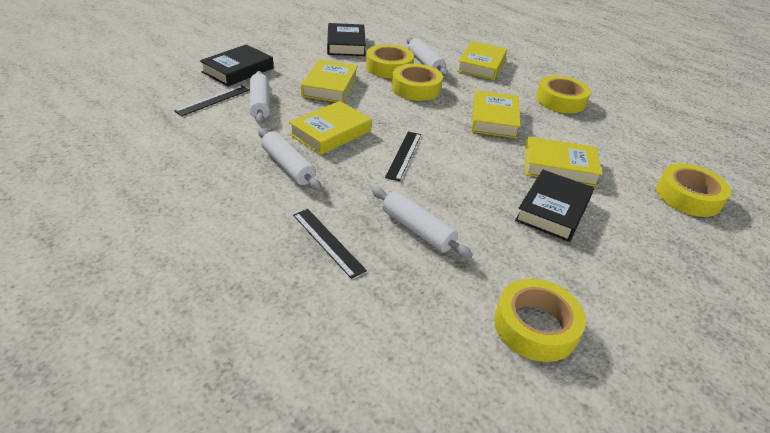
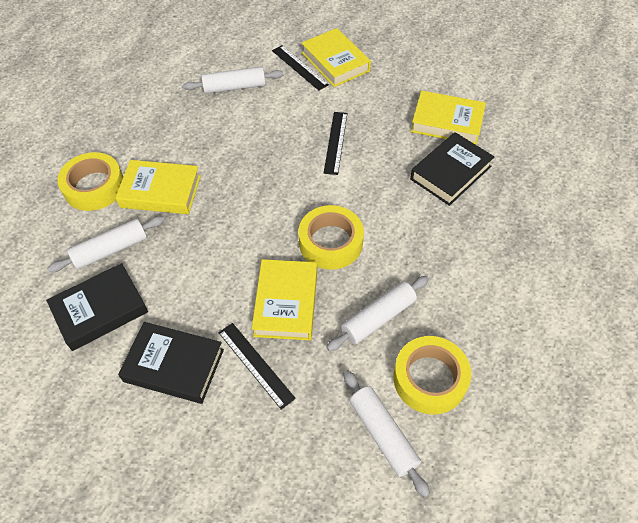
yellow book: [289,101,372,155] [301,59,358,103] [457,41,507,80] [472,90,521,138] [525,136,602,187] = 5 -> [115,160,201,214] [252,259,317,340] [302,28,371,87] [411,91,486,145] = 4
yellow tape: [366,44,414,78] [392,63,443,101] [494,279,586,362] [536,76,591,113] [656,163,731,217] = 5 -> [57,152,123,211] [298,205,364,270] [393,336,471,415] = 3

